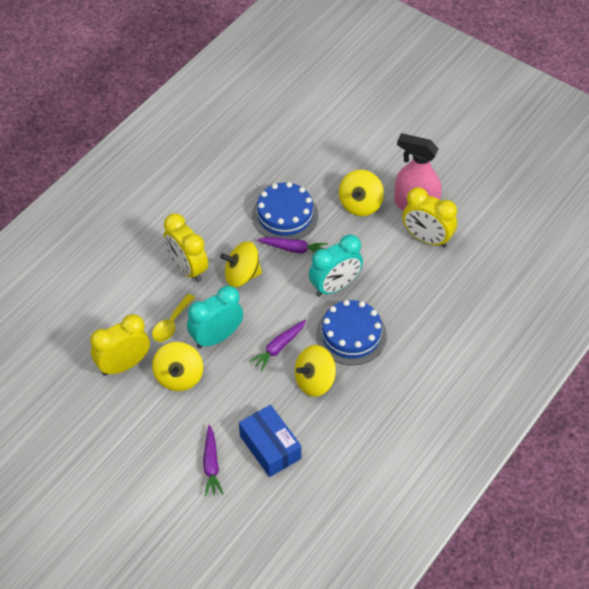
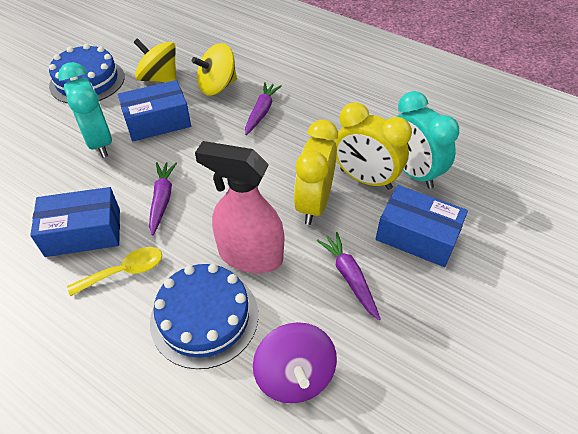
blue box: [239,405,301,477] = 1 -> [30,187,120,257] [118,80,191,141] [376,185,468,267] = 3
purple spinning top: none = 0 -> [253,322,337,403] = 1
yellow clock: [90,314,150,376] [163,213,208,282] [402,187,457,248] = 3 -> [294,120,338,225] [334,103,412,190] = 2
yellow spinning top: [152,342,203,391] [220,241,262,287] [295,345,336,397] [339,170,384,216] = 4 -> [134,38,176,83] [192,43,237,96] = 2

